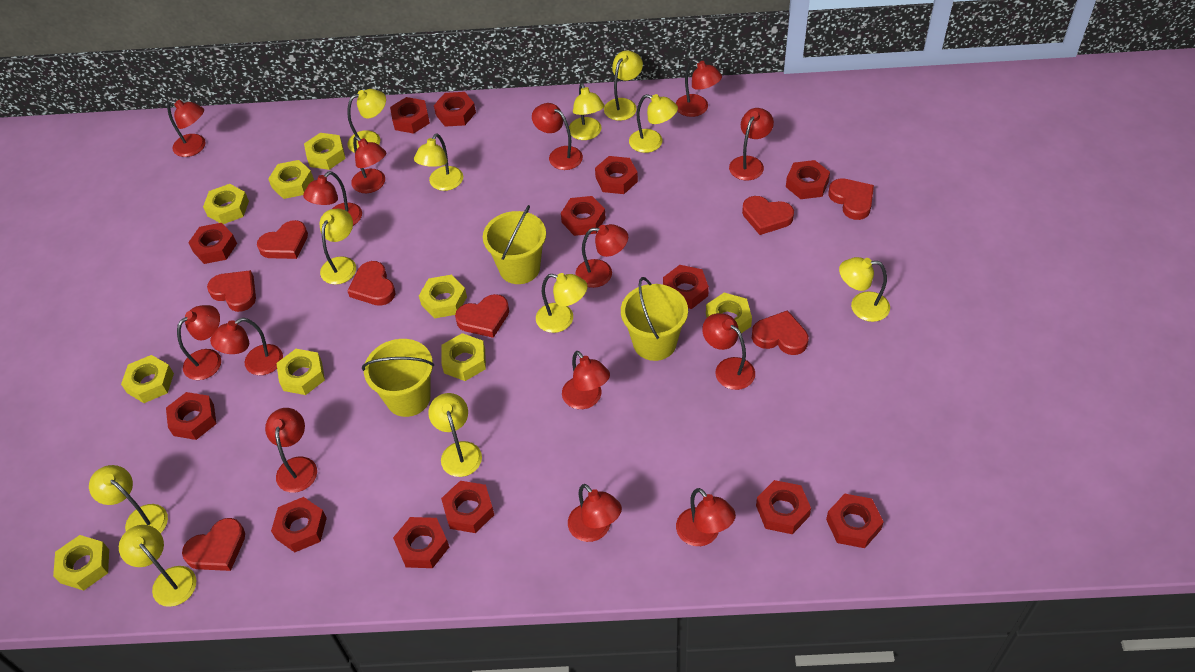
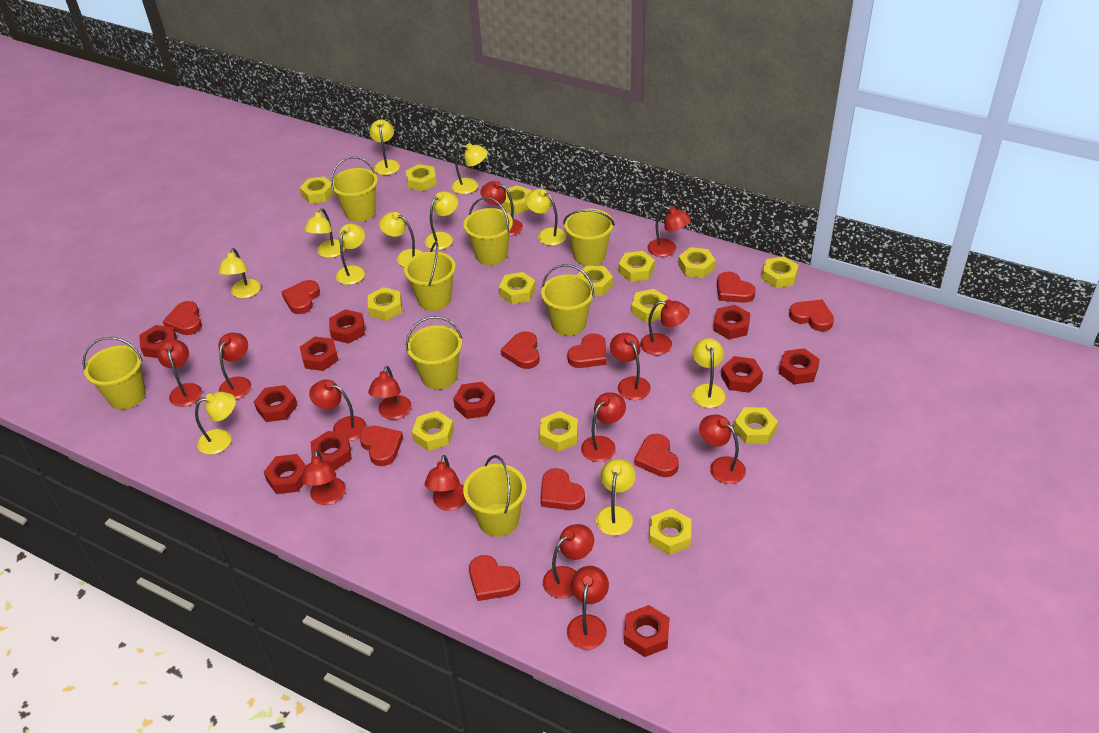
red heart: [182,518,245,571] [207,270,256,312] [257,220,308,259] [348,261,396,306] [455,294,509,338] [742,196,794,235] [752,310,808,355] [829,178,874,220] = 8 -> [162,301,202,335] [281,280,320,314] [359,426,403,466] [469,555,520,601] [501,331,540,369] [541,468,585,510] [567,333,606,368] [634,434,679,477] [717,271,756,303] [789,299,834,331] = 10
red nut: [166,392,217,440] [188,223,237,264] [271,497,327,552] [390,97,430,134] [393,517,449,568] [434,92,476,127] [441,481,494,533] [561,196,606,236] [595,156,638,194] [663,265,709,309] [756,480,811,534] [786,160,830,199] [826,494,884,548] = 13 -> [139,325,177,358] [254,385,298,422] [264,454,306,494] [300,336,339,371] [311,431,352,471] [329,309,365,344] [453,382,495,419] [624,605,670,657] [713,305,751,339] [721,356,763,393] [779,348,820,384] = 11
yellow bucket: [362,339,434,417] [483,205,546,284] [621,277,688,361] = 3 -> [83,337,146,410] [331,157,378,222] [404,242,456,311] [406,316,462,390] [463,455,527,537] [464,197,513,265] [541,264,594,336] [563,209,615,266] = 8
yellow nut: [53,535,109,591] [121,355,174,403] [203,184,249,224] [268,160,314,199] [276,349,325,395] [304,133,346,170] [419,275,467,318] [441,333,486,381] [706,293,752,333] = 9 -> [300,177,335,204] [368,287,402,321] [406,164,437,191] [412,411,454,451] [499,272,536,304] [501,185,532,214] [540,411,578,452] [577,266,613,296] [619,251,655,282] [632,289,668,323] [650,509,691,555] [678,247,716,278] [734,407,778,444] [762,256,799,288] = 14

